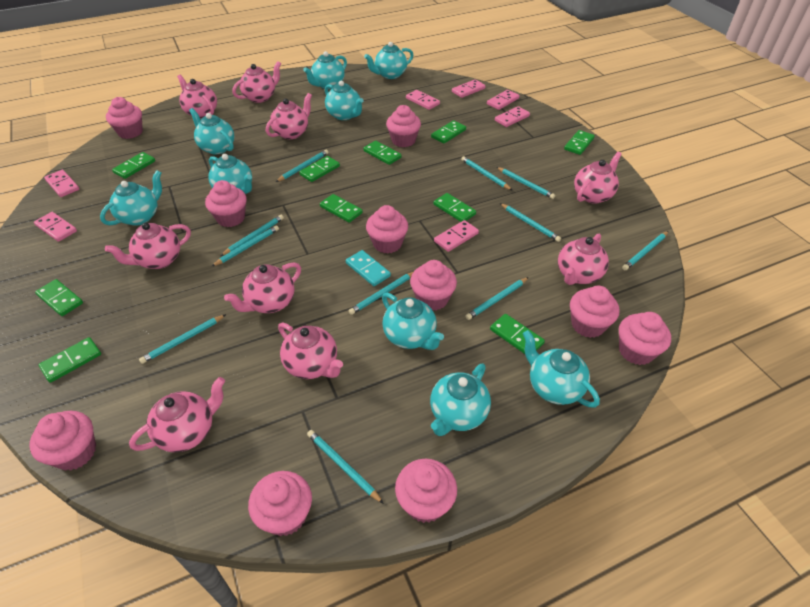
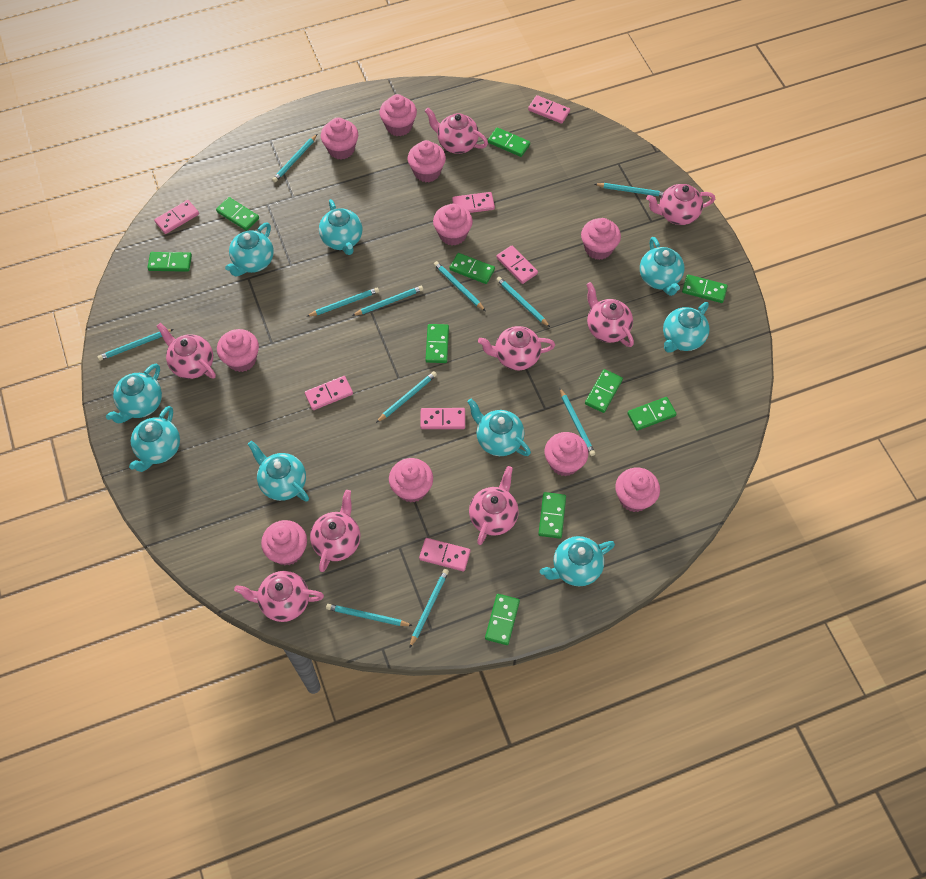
pink teapot: [105,222,191,269] [129,377,225,452] [177,75,217,118] [224,262,301,313] [233,61,281,103] [266,93,312,139] [278,323,343,379] [558,234,609,285] [574,152,622,204] = 9 -> [157,323,216,379] [234,571,324,622] [310,490,360,572] [425,108,488,154] [469,466,519,545] [478,326,555,370] [586,282,634,347] [646,184,715,225] = 8
turquoise domino: [346,250,391,286] = 1 -> none = 0

